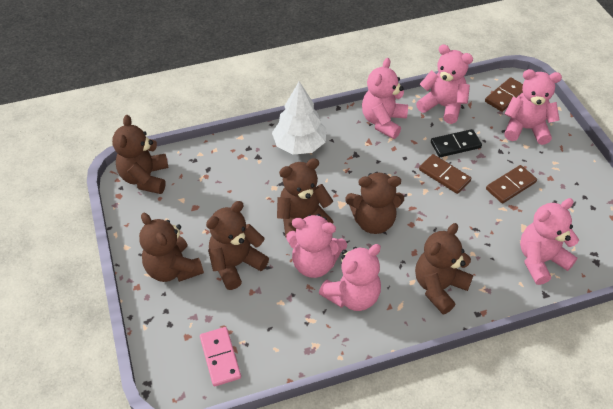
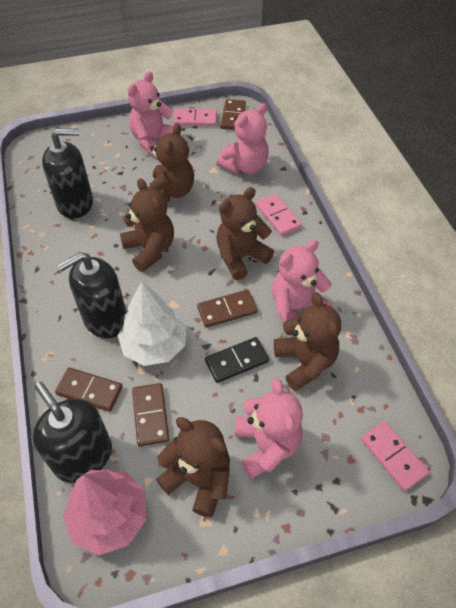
black soap dispenser: none = 0 -> [33,382,112,482] [42,129,93,219] [57,252,127,339] = 3
brown domino: [419,154,471,194] [485,77,523,112] [486,165,537,204] = 3 -> [55,367,123,412] [132,383,169,447] [197,290,258,328] [220,99,246,130] = 4
brown teddy bear: [112,115,169,194] [139,213,204,282] [206,201,269,290] [277,158,333,237] [345,172,404,234] [415,223,473,314] = 6 -> [120,178,174,272] [147,124,194,202] [156,417,230,517] [216,187,274,280] [274,292,341,391] = 5
pink domino: [200,327,241,387] = 1 -> [174,109,217,126] [256,194,302,236] [361,421,429,491] = 3
pink teddy bear: [286,214,347,278] [319,244,381,311] [362,58,408,139] [416,44,473,124] [504,69,562,145] [520,198,579,285] = 6 -> [128,72,174,157] [217,103,269,174] [235,378,303,479] [272,240,332,323] = 4
pink tree: none = 0 -> [63,469,147,555] = 1

